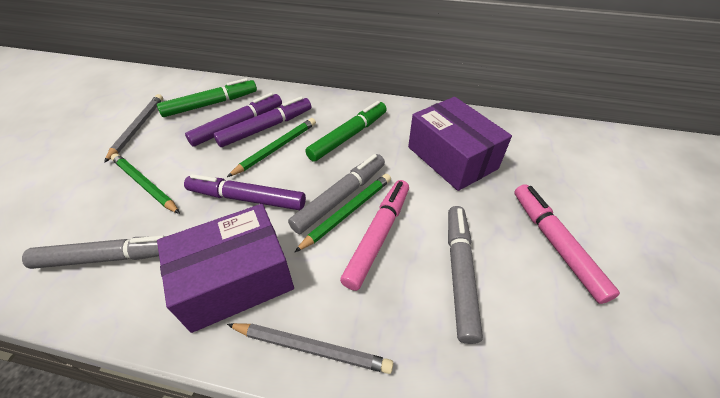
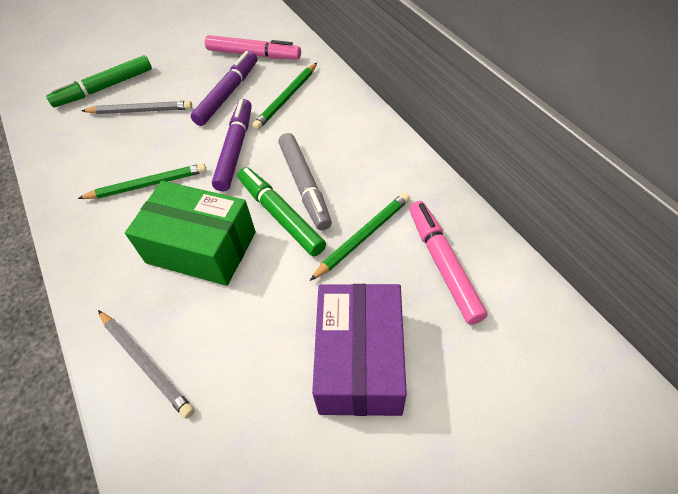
green box: none = 0 -> [125,181,256,286] = 1
grey marker: [22,235,166,269] [288,154,385,234] [448,206,483,344] = 3 -> [278,133,332,230] = 1
purple box: [157,204,294,333] [408,97,512,191] = 2 -> [312,284,407,416] = 1
purple marker: [184,174,306,210] [185,93,282,147] [214,96,311,147] = 3 -> [191,51,257,126] [212,99,252,192] = 2

